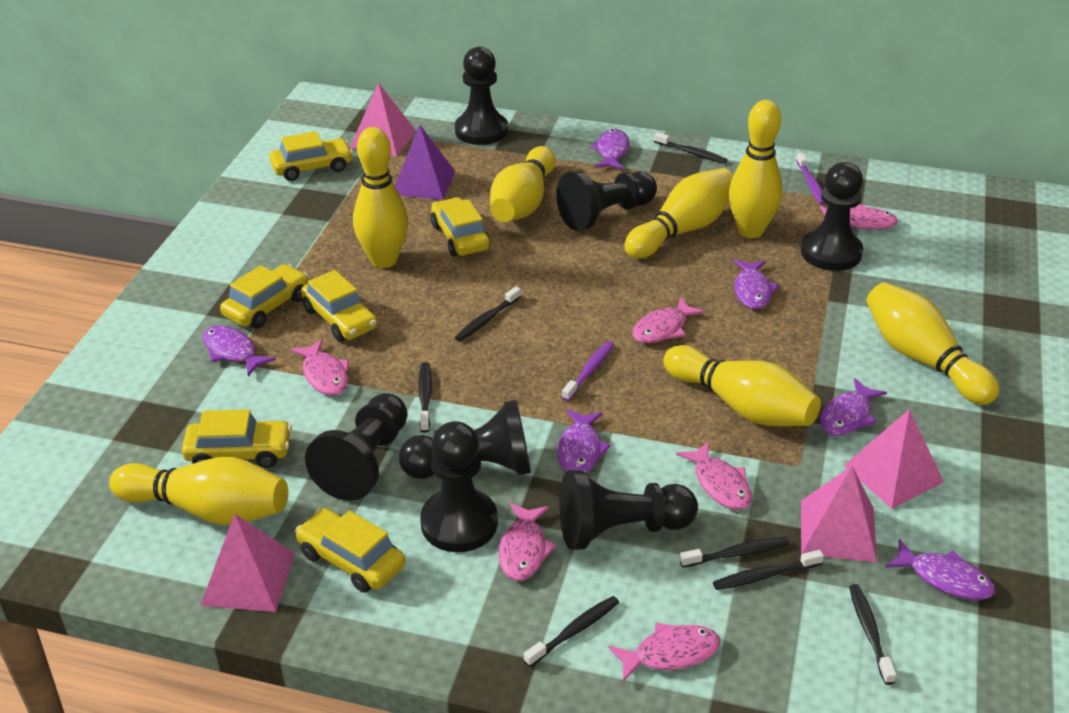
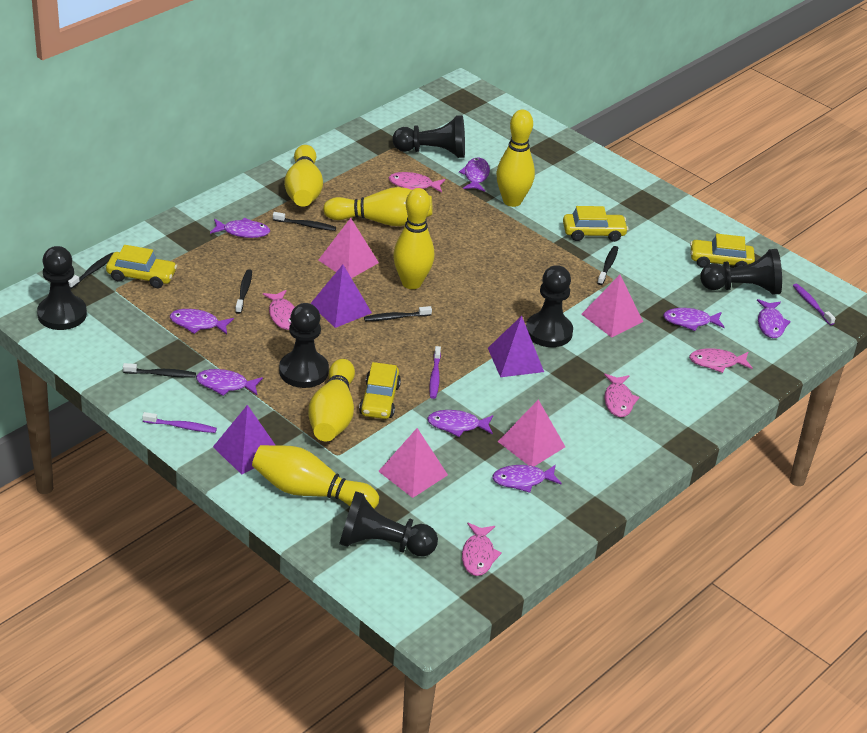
black pawn: [305,393,407,501] [399,400,531,479] [420,421,498,552] [455,47,508,145] [557,170,657,231] [560,470,698,550] [801,162,863,271] = 7 -> [37,246,87,330] [279,303,329,388] [339,491,438,556] [392,115,465,158] [526,265,573,347] [700,249,782,295] = 6
black toothbrush: [418,362,432,433] [455,286,521,341] [524,596,619,667] [654,132,727,164] [680,537,789,568] [713,550,824,590] [849,584,897,685] = 7 -> [68,252,113,289] [123,363,196,378] [235,269,252,314] [273,212,336,231] [364,306,432,321] [597,246,618,285] = 6
pink fish: [290,339,349,396] [498,503,557,581] [608,623,721,682] [632,297,705,343] [676,441,752,510] [820,204,898,230] = 6 -> [263,290,295,330] [389,172,445,193] [462,523,502,576] [604,374,639,417] [689,348,753,373] = 5
purple fish: [203,325,276,376] [557,409,611,473] [590,129,630,170] [733,259,779,309] [820,378,887,436] [885,539,995,600] = 6 -> [170,309,234,334] [196,369,263,396] [210,218,270,238] [427,410,493,437] [459,158,490,192] [492,465,562,493] [663,308,725,331] [757,299,791,338] = 8
purple pyramid: [395,125,455,200] = 1 -> [213,405,275,475] [310,265,372,328] [488,316,544,377] = 3
purple toothbrush: [562,341,614,401] [796,153,826,205] = 2 -> [142,412,217,433] [429,346,441,399] [793,284,836,325] = 3
yellow bowling pin: [109,457,288,526] [353,127,408,268] [490,146,556,222] [624,168,733,259] [663,345,821,426] [729,100,783,238] [866,282,999,405] = 7 -> [252,445,379,509] [284,145,323,207] [308,359,355,441] [323,187,432,226] [393,188,434,289] [496,110,535,207] = 6
yellow car: [182,409,292,468] [220,264,309,329] [269,131,353,181] [295,508,405,593] [301,270,377,341] [431,197,490,256] = 6 -> [106,245,177,288] [359,362,401,419] [563,206,628,242] [690,234,755,268] = 4

